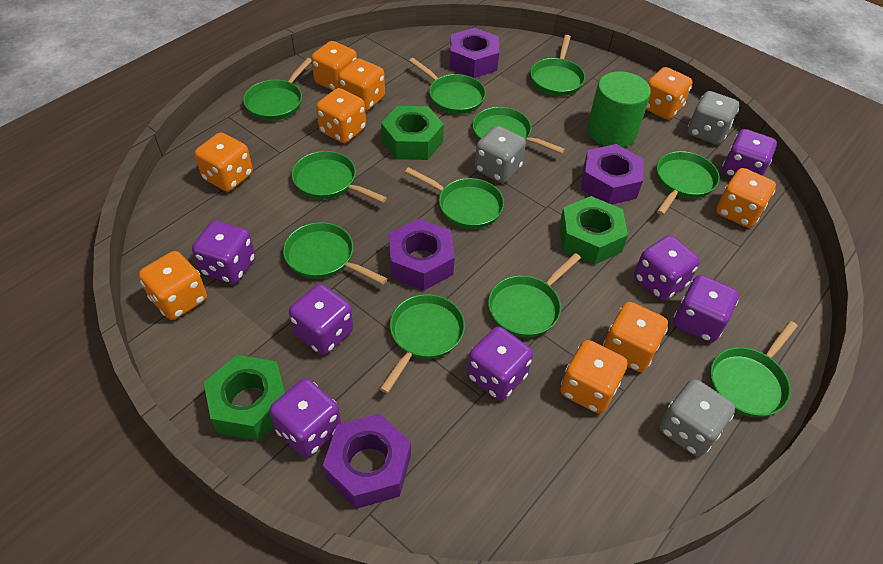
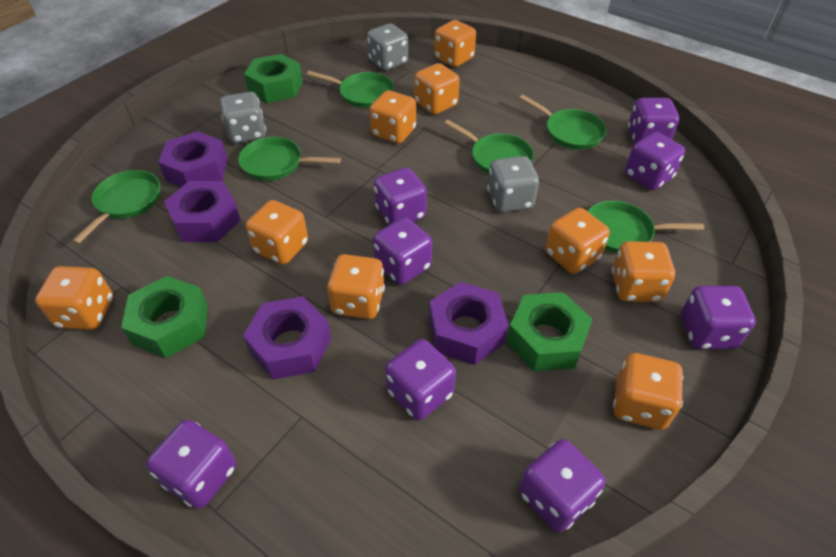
green cylinder: [587,71,651,147] = 1 -> none = 0
green pan: [243,58,312,121] [283,222,387,284] [292,151,387,203] [380,294,465,394] [405,167,504,229] [409,58,486,114] [472,107,565,154] [488,253,581,337] [530,35,585,96] [657,151,720,215] [711,321,798,417] = 11 -> [72,170,160,244] [238,137,341,181] [307,71,394,108] [444,120,534,174] [519,95,606,150] [587,201,704,253] = 6
purple dice: [192,220,255,284] [269,378,341,457] [289,284,353,355] [467,327,533,400] [634,235,700,301] [674,275,739,343] [722,129,777,178] = 7 -> [146,420,236,509] [373,217,432,285] [374,167,427,225] [385,339,456,420] [519,439,605,532] [625,132,685,190] [628,98,679,144] [681,286,756,349] = 8

